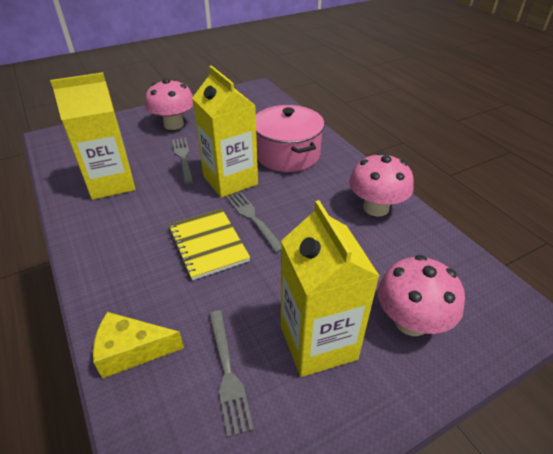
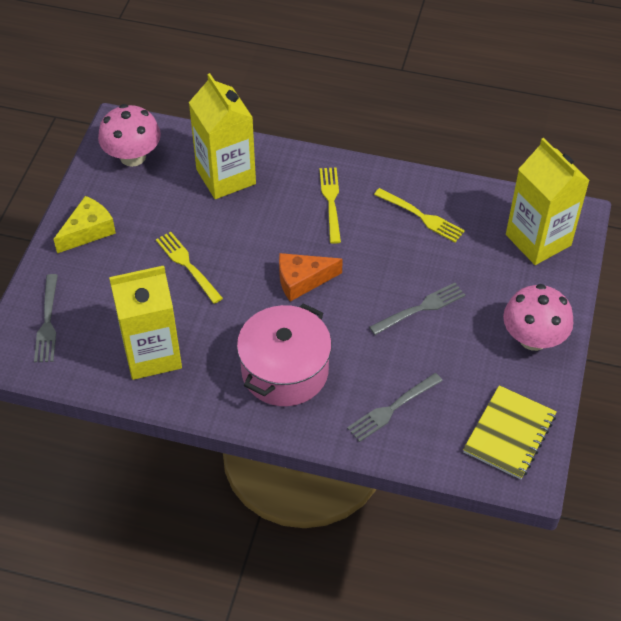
orange cheese: none = 0 -> [279,253,343,302] = 1
pink mushroom: [145,78,193,130] [349,152,414,217] [378,255,465,336] = 3 -> [98,104,161,167] [503,284,573,351] = 2
yellow fork: none = 0 -> [156,232,223,304] [320,168,341,244] [374,188,465,242] = 3

